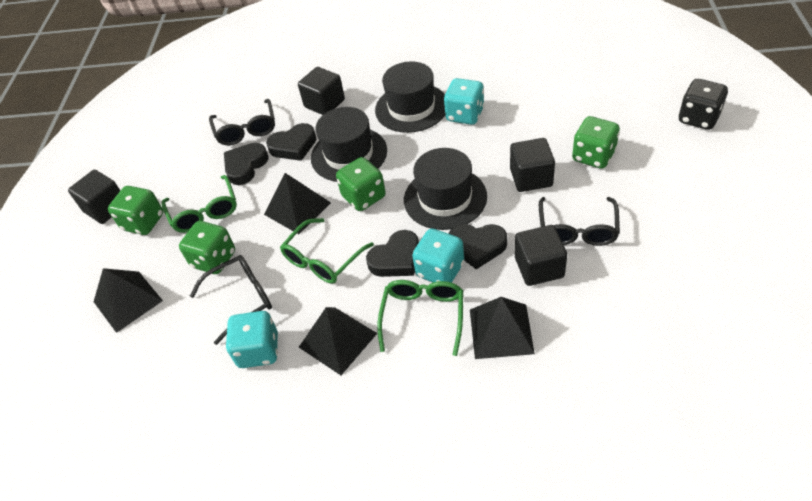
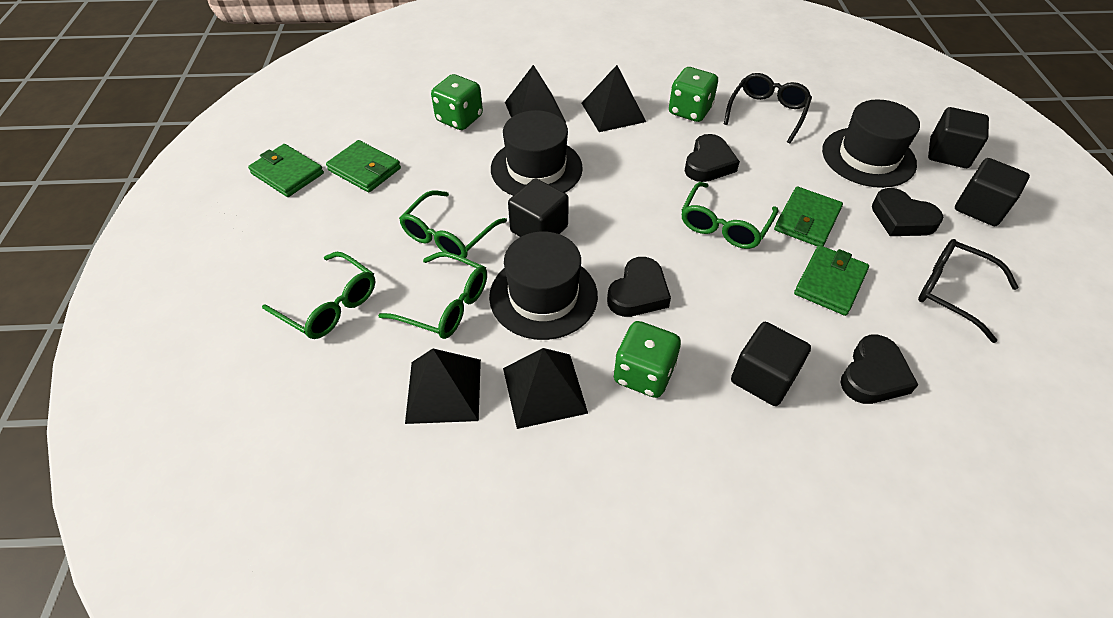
black dice: [678,79,728,130] = 1 -> none = 0
black glasses: [190,255,272,345] [209,99,275,145] [539,197,620,246] = 3 -> [724,73,812,143] [918,239,1019,343] = 2
green dice: [108,186,163,235] [179,221,235,274] [336,157,386,211] [572,116,620,169] = 4 -> [431,74,483,130] [613,321,681,398] [669,67,718,122] = 3
green glasses: [162,175,237,233] [280,218,374,284] [377,280,463,356] = 3 -> [262,252,375,339] [378,252,487,339] [399,190,507,260] [681,182,778,249] = 4
green wallet: none = 0 -> [248,144,324,197] [326,140,401,192] [774,187,843,246] [794,245,869,316] = 4
turquoise dice: [225,311,278,368] [412,228,464,283] [444,78,484,125] = 3 -> none = 0

